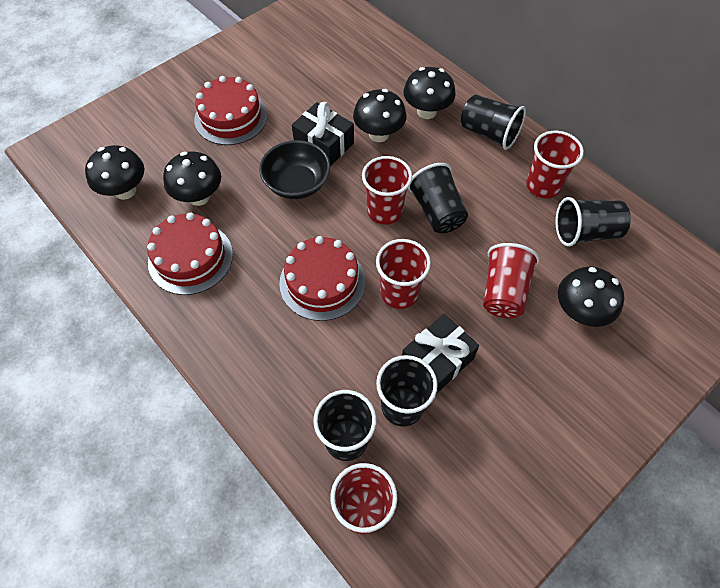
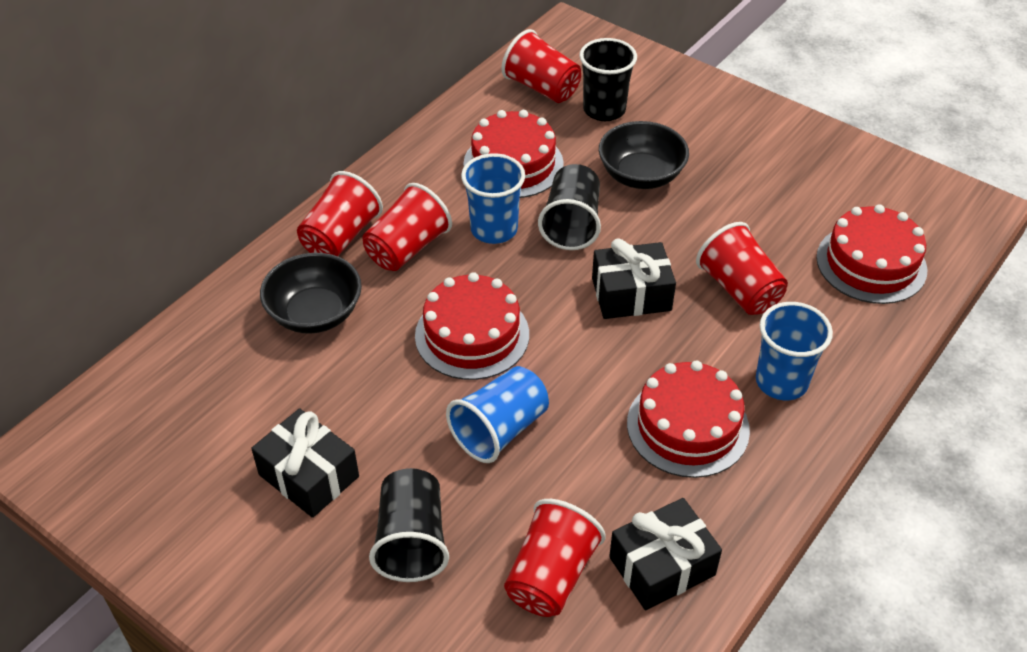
black bowl: [259,140,330,199] = 1 -> [260,253,362,334] [599,121,689,189] = 2
black cup: [313,390,376,461] [376,355,438,427] [408,163,468,233] [461,95,526,150] [555,197,631,247] = 5 -> [369,468,449,582] [538,164,601,250] [579,38,637,121] = 3
black gift: [292,102,354,166] [402,314,479,394] = 2 -> [251,408,359,518] [592,238,676,319] [609,498,722,611] = 3
black mushroom: [85,145,144,200] [163,151,221,206] [353,89,406,142] [403,67,456,119] [558,267,624,327] = 5 -> none = 0
blue cup: none = 0 -> [446,366,549,463] [461,153,525,244] [756,302,833,400] = 3
red cake: [147,212,233,295] [194,76,268,145] [279,236,365,321] = 3 -> [415,272,529,380] [463,110,564,198] [627,361,750,478] [816,204,927,304] = 4

